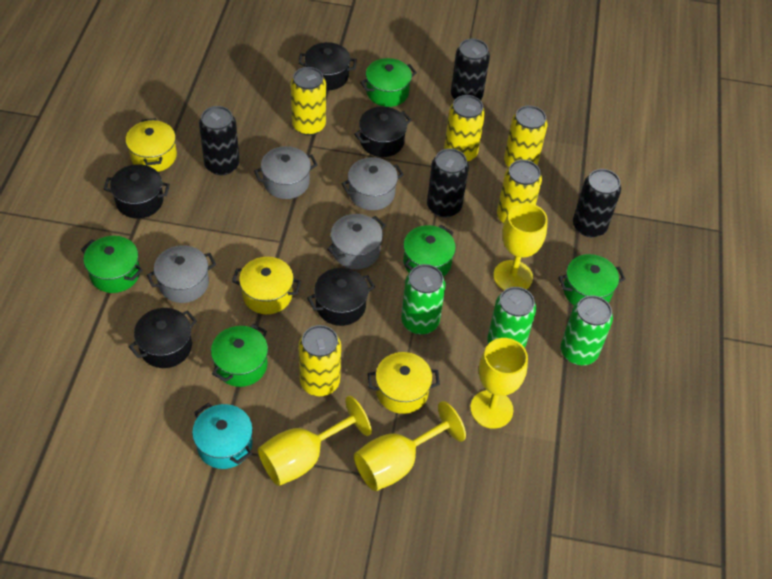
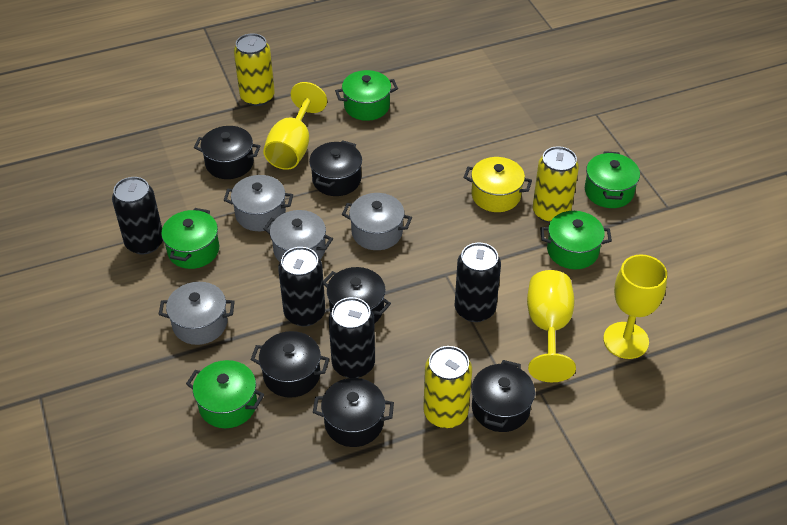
black pot: [104,164,170,218] [129,308,197,368] [298,42,357,90] [307,268,375,326] [354,107,411,157] = 5 -> [194,126,260,179] [250,331,330,398] [309,140,362,196] [313,378,394,447] [323,267,391,324] [471,360,535,432] = 6
green can: [401,264,446,334] [487,287,536,348] [561,295,613,365] = 3 -> none = 0
turquoise pot: [192,403,253,469] = 1 -> none = 0
yellow can: [291,67,326,135] [299,325,341,396] [444,95,485,162] [497,160,542,224] [504,105,548,167] = 5 -> [234,33,275,106] [423,346,472,428] [533,146,579,223] = 3
yellow goblet: [258,396,372,486] [354,401,466,491] [470,338,528,429] [493,203,548,290] = 4 -> [263,82,327,170] [527,270,576,382] [603,254,667,359] = 3
yellow pot: [125,118,177,172] [232,257,301,314] [368,352,440,414] = 3 -> [464,157,532,212] = 1

